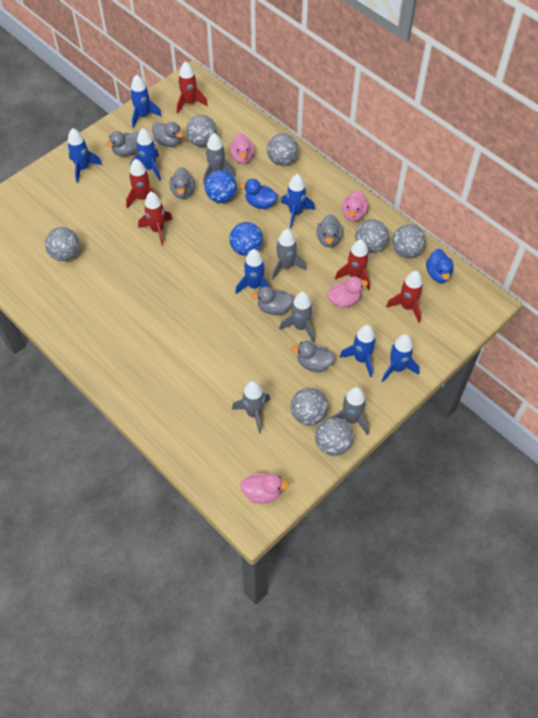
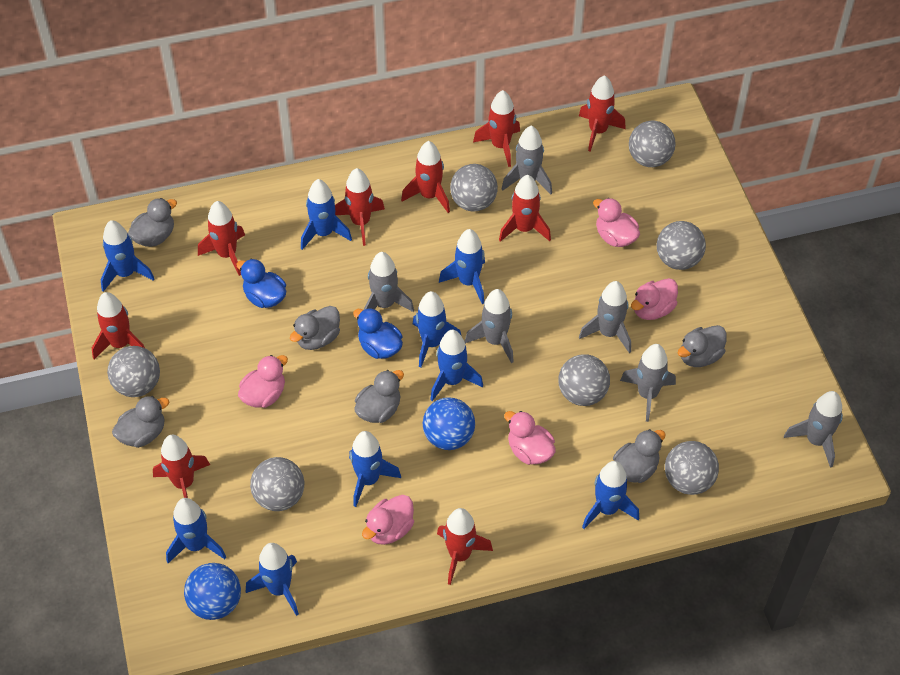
blue rocket: [68,128,102,183] [130,74,162,128] [130,128,161,180] [235,249,271,294] [281,174,315,229] [339,325,376,377] [382,334,420,382] = 7 -> [101,220,154,292] [166,498,226,563] [246,543,299,616] [301,179,352,250] [349,431,401,507] [413,291,461,367] [430,330,483,401] [439,229,485,304] [582,461,639,529] = 9
grey rocket: [203,133,236,185] [232,381,270,434] [272,229,306,279] [279,292,315,342] [332,387,369,435] = 5 -> [363,252,414,312] [465,289,514,363] [502,126,552,195] [579,281,631,353] [620,344,676,422] [784,391,843,468] = 6
pink duck: [230,133,254,164] [240,473,289,504] [327,276,368,308] [342,190,368,221] = 4 -> [238,355,288,408] [362,495,414,545] [504,411,556,465] [593,198,640,247] [631,278,678,320] = 5
red rocket: [126,159,159,208] [138,192,172,246] [177,61,208,113] [335,239,370,290] [386,271,423,323] = 5 -> [92,292,145,359] [153,435,210,498] [198,201,245,276] [335,168,385,246] [401,141,450,213] [437,508,493,585] [473,90,520,167] [499,175,551,242] [579,75,626,152] = 9

